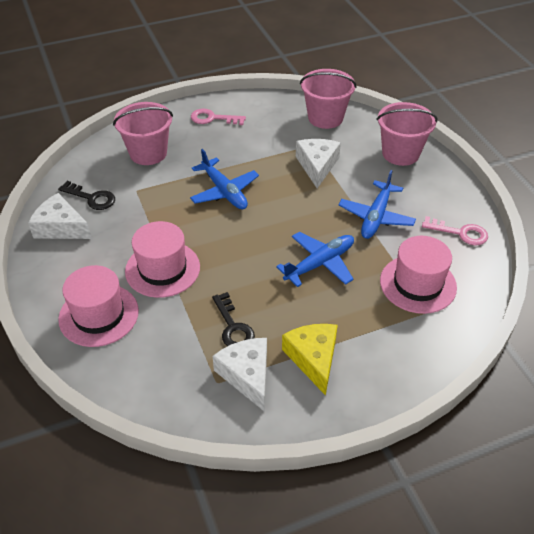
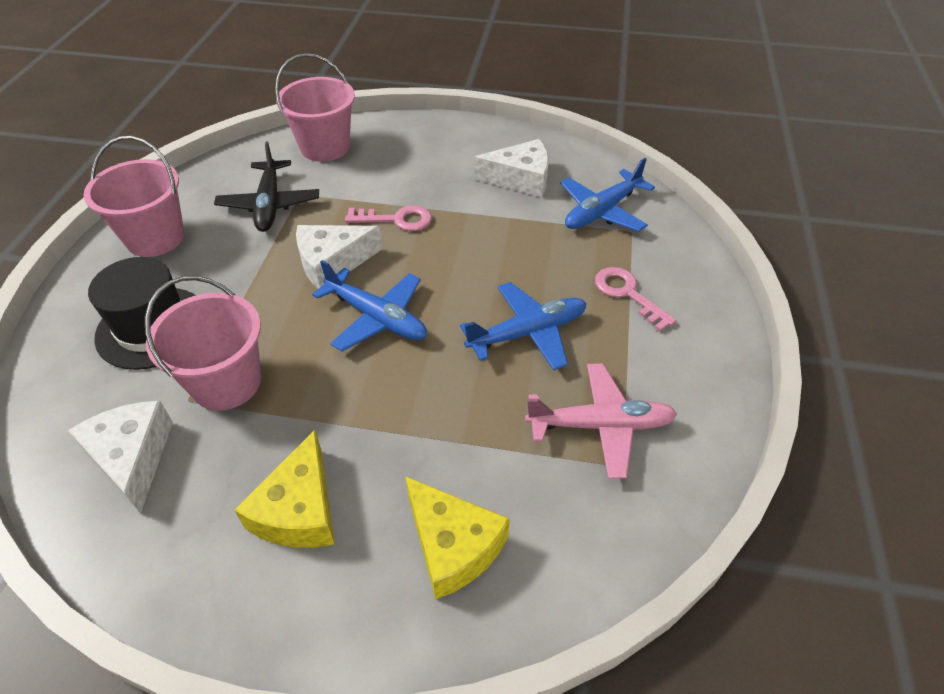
black hat: none = 0 -> [88,257,196,370] = 1
black key: [58,181,115,210] [212,292,255,346] = 2 -> none = 0
black plane: none = 0 -> [214,141,319,232] = 1
pink hat: [58,265,139,347] [125,221,200,298] [380,236,457,314] = 3 -> none = 0
pink plane: none = 0 -> [525,363,677,479] = 1
yellow cheese: [282,324,338,396] = 1 -> [235,430,335,548] [405,476,510,600] = 2

